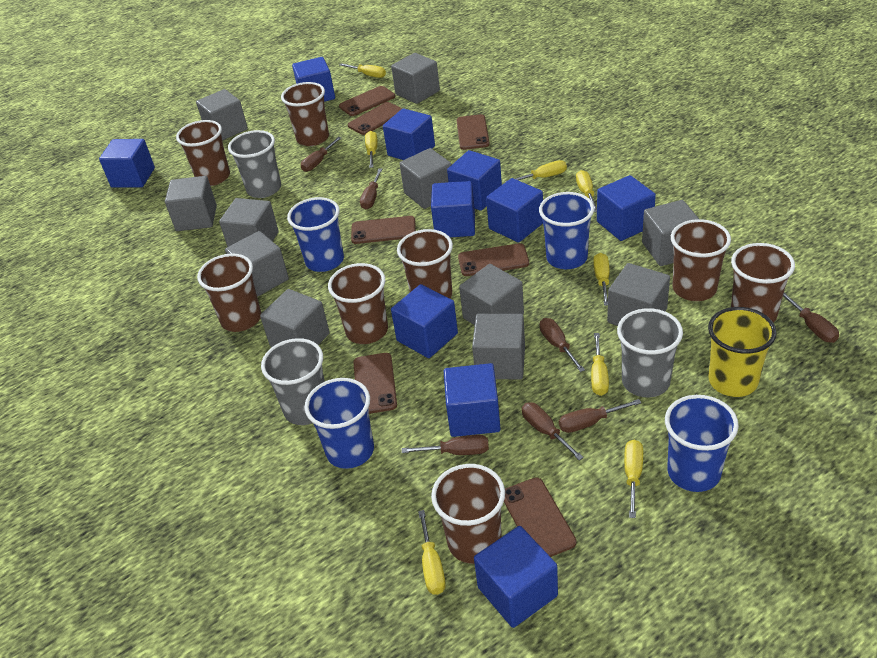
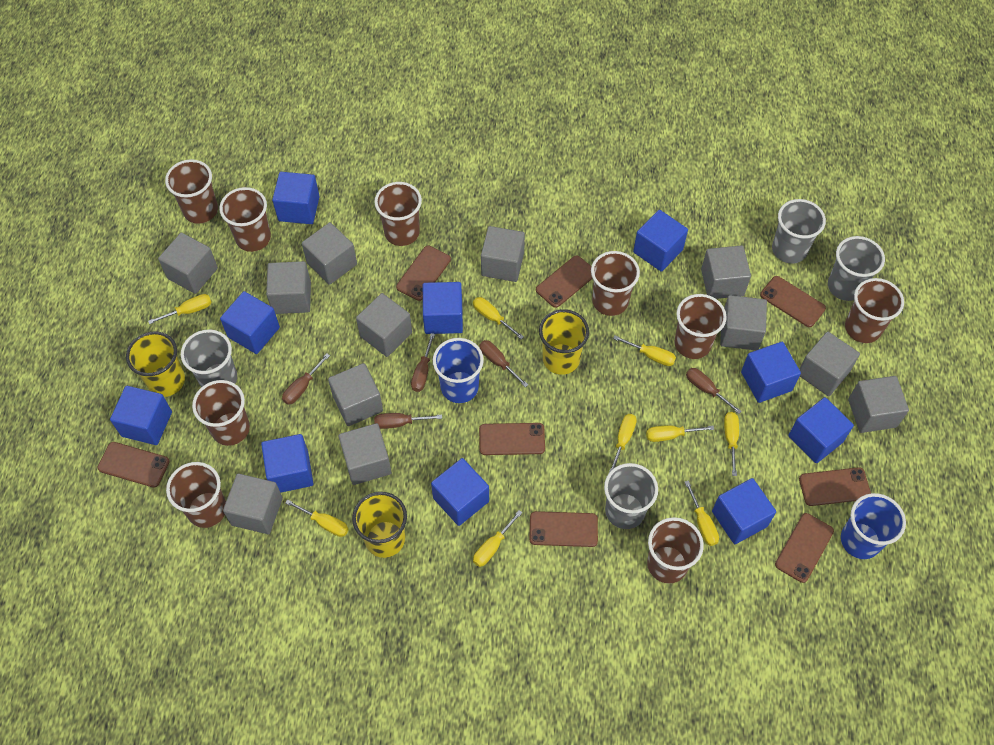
blue cup: [287,197,344,272] [305,378,374,469] [539,192,594,269] [665,395,739,492] = 4 -> [433,338,484,403] [841,493,906,559] = 2
brown cup: [176,120,230,186] [197,253,261,332] [281,82,329,146] [328,263,388,344] [397,229,453,298] [431,464,505,564] [671,219,731,301] [731,243,795,323] = 8 -> [165,159,218,224] [166,462,226,528] [192,380,250,446] [219,187,271,252] [374,182,422,246] [591,251,640,316] [647,517,704,583] [674,294,727,359] [845,278,904,343] = 9
brown phone: [339,86,395,116] [348,102,402,135] [351,216,416,244] [353,353,397,414] [457,114,490,150] [458,243,529,276] [504,477,576,557] = 7 -> [97,442,170,488] [396,246,451,301] [479,423,545,455] [529,511,598,547] [536,255,593,308] [760,276,826,327] [775,513,834,583] [799,467,871,506] = 8
brown screwdriver: [301,137,341,172] [360,168,382,209] [402,435,489,455] [522,402,584,460] [540,318,585,372] [559,399,641,433] [783,292,839,343] = 7 -> [282,354,330,405] [374,413,442,429] [411,333,435,392] [479,340,528,387] [686,368,742,414] = 5
grey cube: [165,176,217,231] [196,89,248,141] [219,198,279,247] [225,231,289,297] [260,289,330,347] [391,53,440,104] [400,148,452,209] [459,264,524,325] [472,314,525,380] [607,263,670,326] [642,200,699,266] = 11 -> [158,233,218,294] [223,474,283,534] [266,261,311,314] [302,222,357,285] [328,363,383,426] [339,423,391,485] [356,293,412,357] [481,226,525,282] [701,245,751,299] [720,295,767,350] [799,332,860,396] [848,376,909,433] = 12
grey cup: [228,130,281,198] [261,338,325,425] [617,308,683,397] = 3 -> [181,330,237,387] [604,463,658,529] [772,199,826,264] [828,236,885,301] = 4
yellow cup: [708,307,777,397] = 1 -> [126,331,185,397] [352,492,407,558] [539,309,589,375] = 3
yellow screwdriver: [340,63,386,78] [365,131,377,168] [418,510,446,595] [505,160,567,182] [576,170,597,212] [591,333,609,396] [593,253,610,306] [624,440,643,518] = 8 -> [148,294,212,324] [285,499,349,537] [473,297,524,339] [473,510,523,567] [609,414,637,472] [613,335,676,366] [646,425,714,442] [685,481,719,546] [724,412,739,476] = 9

